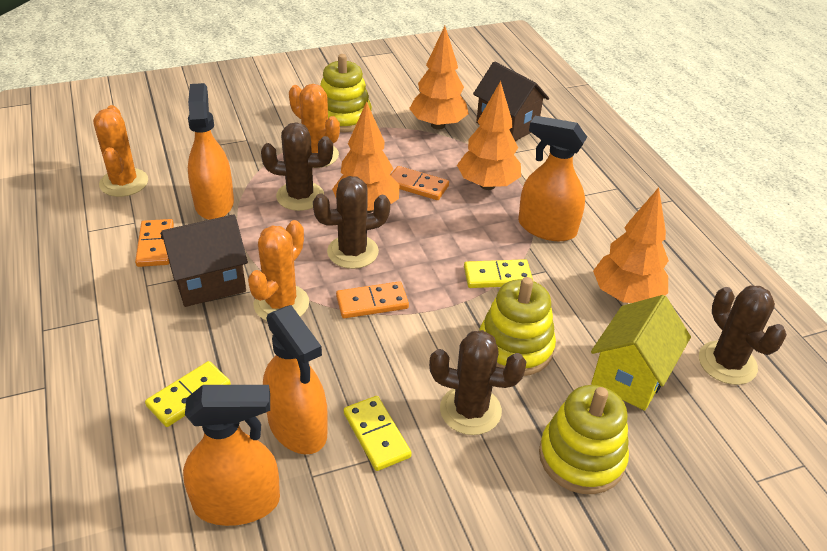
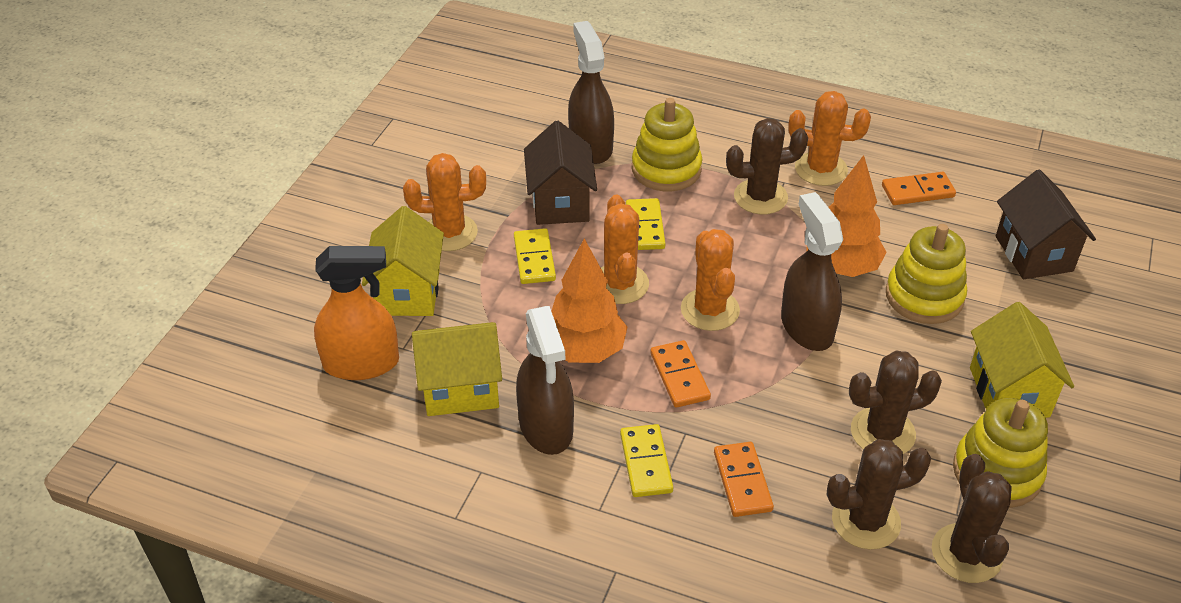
brown spray bottle: none = 0 -> [516,306,574,455] [568,21,614,164] [781,192,843,351] = 3
orange cactus: [93,105,148,197] [248,220,309,321] [289,84,340,168] = 3 -> [403,153,486,251] [601,195,649,304] [681,229,740,331] [788,91,871,186] = 4
orange spray bottle: [183,385,280,526] [188,83,234,220] [263,305,328,454] [518,116,587,241] = 4 -> [314,246,399,380] = 1
orange tree: [332,101,399,213] [409,26,469,130] [457,81,521,190] [593,187,669,303] = 4 -> [551,238,628,363] [806,155,887,277] = 2
yellow house: [591,295,691,411] = 1 -> [362,206,444,316] [412,322,502,416] [970,302,1074,418] = 3

